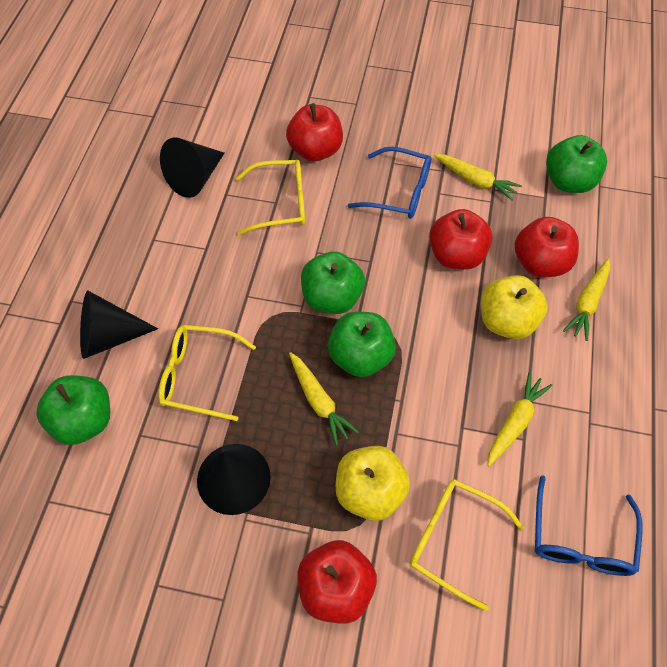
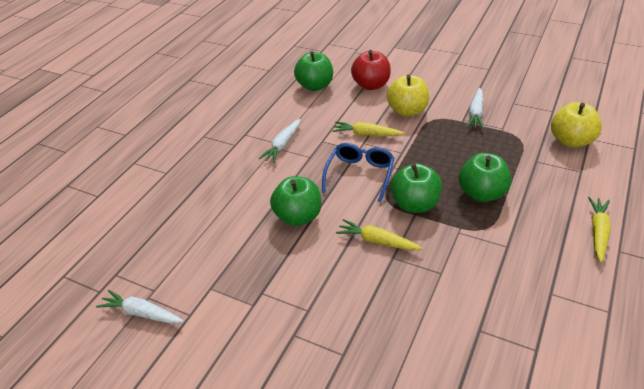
black cone: [80,290,158,359] [160,137,224,198] [197,444,271,515] = 3 -> none = 0
blue glasses: [348,147,431,219] [535,475,643,576] = 2 -> [322,143,394,202] = 1
red apple: [286,103,343,161] [298,540,377,624] [429,209,492,270] [515,217,579,278] = 4 -> [351,50,391,90] = 1
white carrot: none = 0 -> [96,290,184,324] [259,119,300,163] [466,88,484,129] = 3
yellow carrot: [289,352,359,446] [434,154,522,201] [487,372,552,467] [563,258,610,341] = 4 -> [332,122,404,136] [336,219,423,250] [588,197,610,263] = 3
yellow glasses: [158,325,256,421] [236,160,305,235] [409,479,524,611] = 3 -> none = 0

